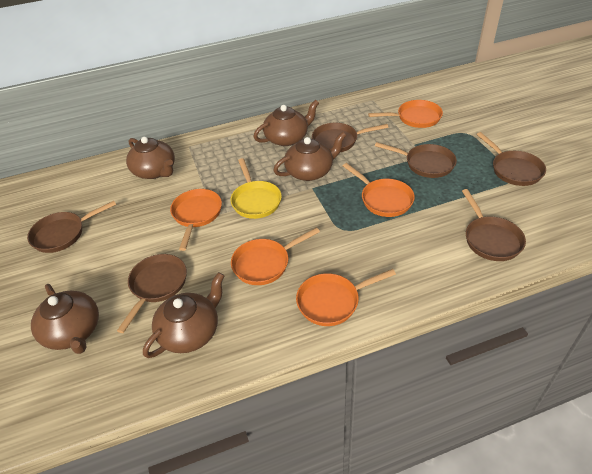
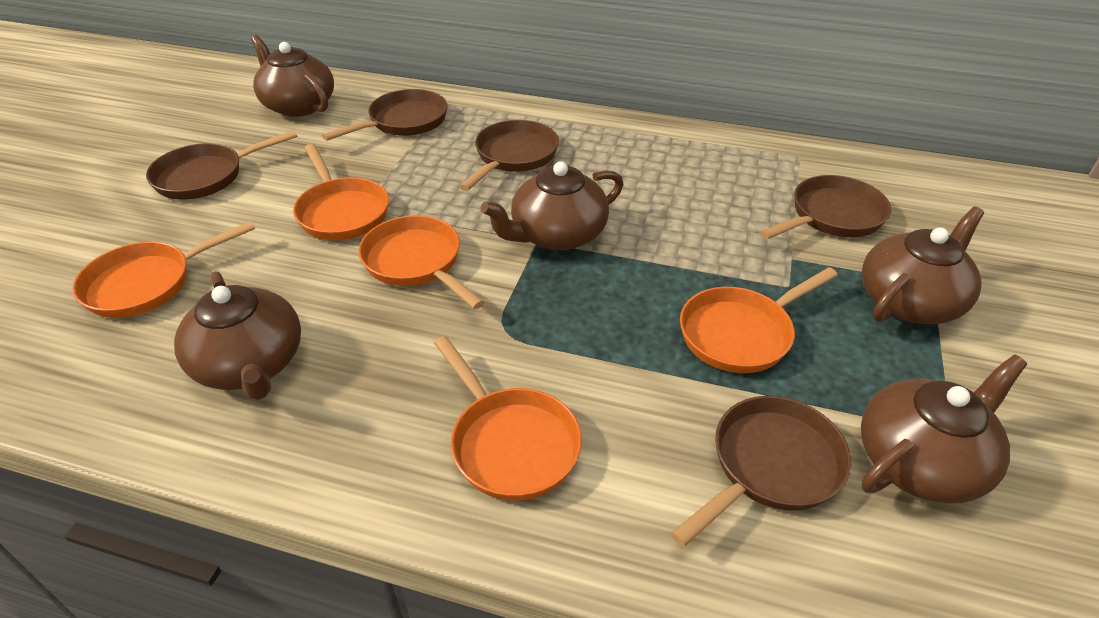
brown pan: [27,201,116,253] [117,254,187,333] [312,123,389,152] [375,142,457,178] [462,189,526,261] [476,132,546,186] = 6 -> [146,130,298,200] [322,89,448,141] [459,120,559,191] [671,396,851,547] [759,175,891,240] = 5
yellow pan: [231,158,282,219] = 1 -> none = 0

